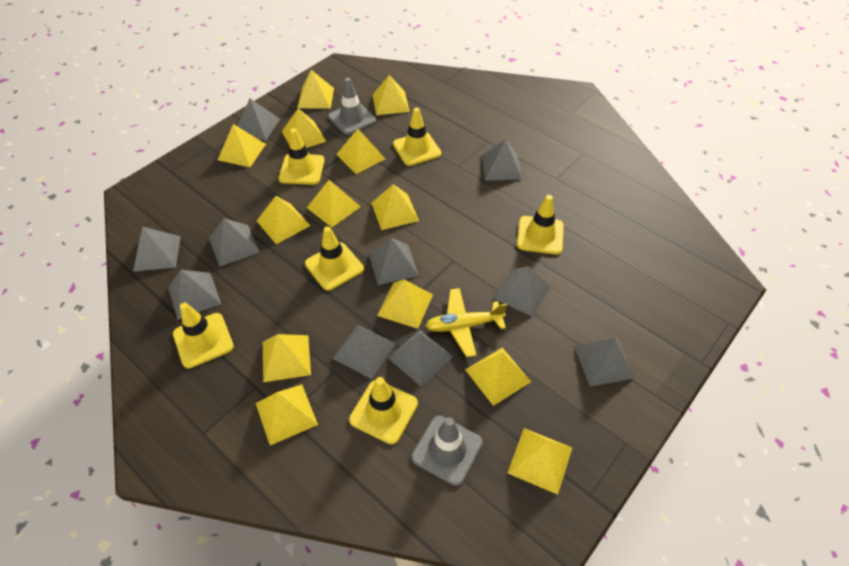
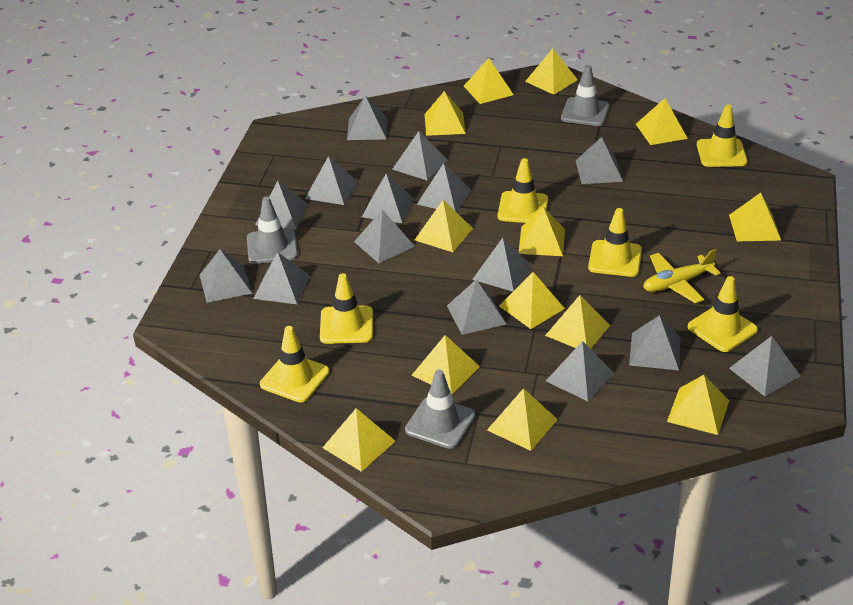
grey pyramid: [133,226,181,271] [168,270,221,320] [209,218,260,267] [238,98,280,140] [332,325,396,379] [369,238,419,285] [388,330,453,387] [482,139,522,180] [494,266,551,317] [574,338,635,387] = 10 -> [200,249,252,303] [253,252,310,304] [255,180,308,229] [305,156,358,205] [347,96,388,140] [354,209,415,263] [362,174,414,223] [392,131,447,180] [417,163,471,212] [447,279,506,335] [472,238,532,292] [546,341,614,401] [576,137,623,184] [629,315,681,370] [729,336,800,396] = 15
grey traffic cone: [328,78,376,135] [412,416,483,486] = 2 -> [247,197,298,264] [405,369,475,449] [561,65,609,126] = 3

